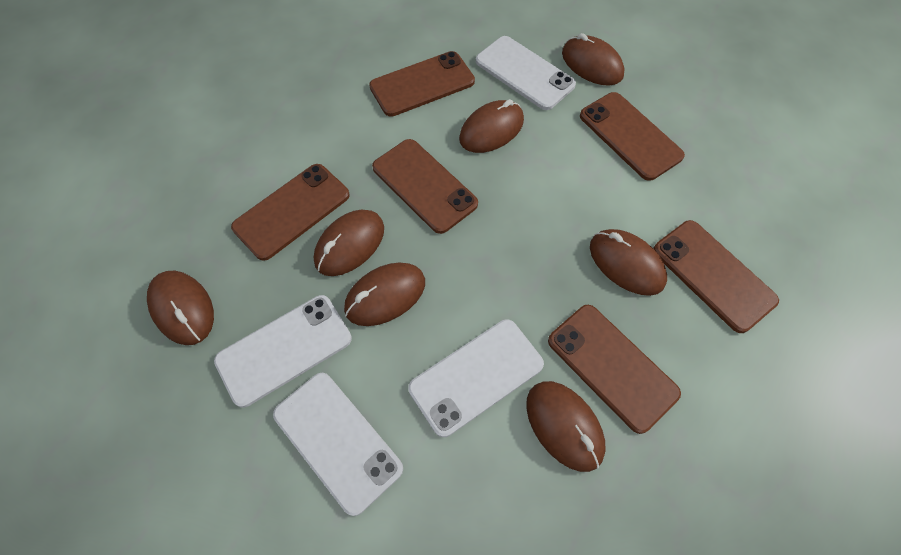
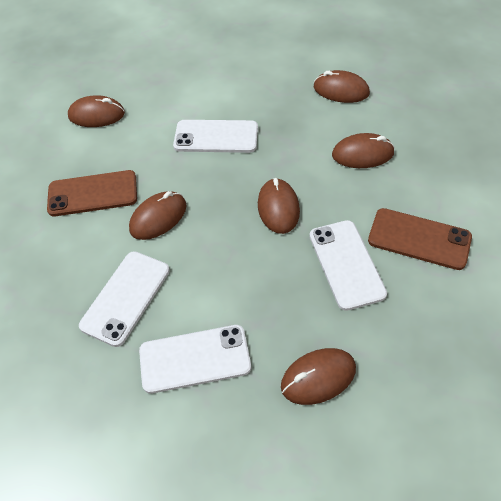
brown mouse: [147,271,214,345] [314,210,384,276] [344,263,425,326] [459,99,524,153] [526,381,606,472] [562,33,625,86] [590,229,667,296] = 7 -> [68,95,125,127] [129,191,187,240] [258,178,300,234] [281,348,356,405] [314,70,370,103] [332,133,395,168] = 6
brown phone: [231,164,350,261] [369,51,475,117] [372,139,478,234] [548,305,681,434] [580,92,685,181] [653,220,779,333] = 6 -> [47,170,137,216] [368,208,472,270] = 2

